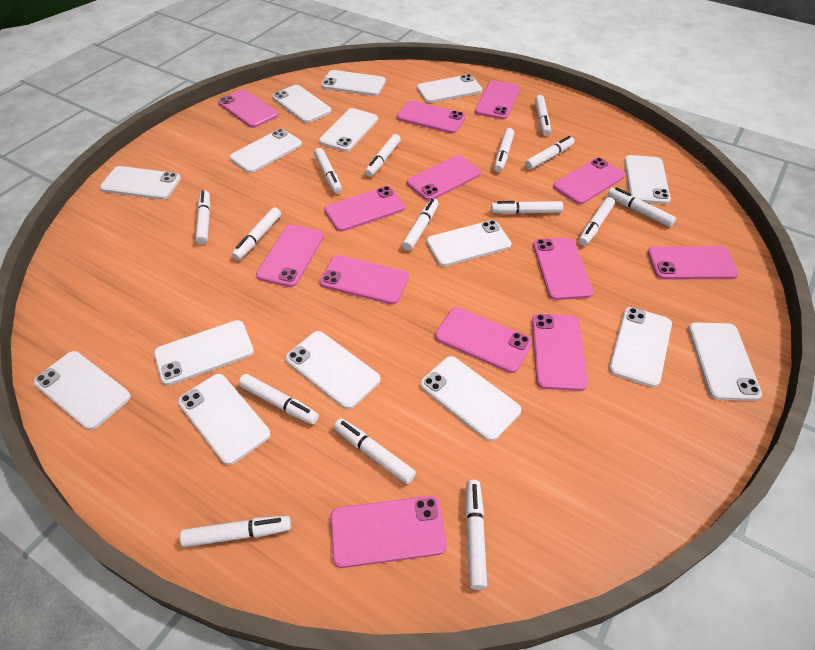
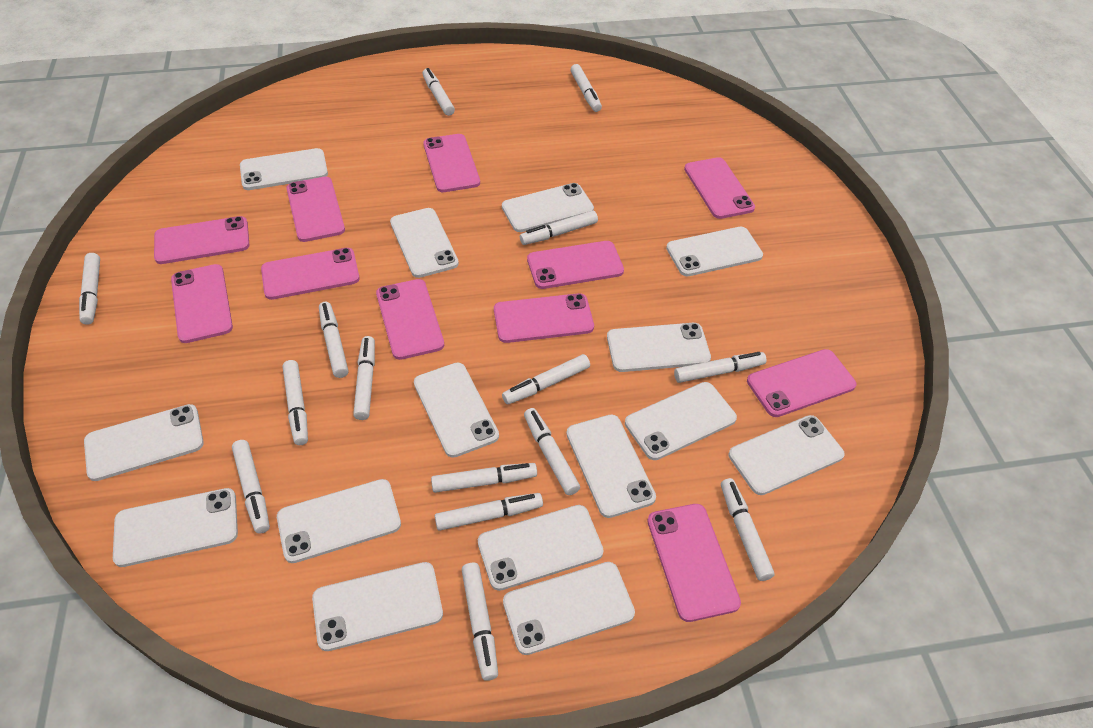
pink phone: [218,89,278,128] [256,224,324,287] [320,255,409,304] [324,186,405,232] [330,496,447,568] [397,101,466,134] [407,155,481,201] [435,307,532,373] [475,80,520,120] [532,314,588,391] [533,237,593,300] [553,158,625,204] [647,246,739,279] = 13 -> [154,216,249,264] [171,264,233,343] [261,248,360,300] [286,177,345,242] [376,279,444,360] [423,134,480,192] [494,293,594,343] [527,241,624,289] [647,504,741,622] [684,157,755,219] [747,349,857,417] = 11

